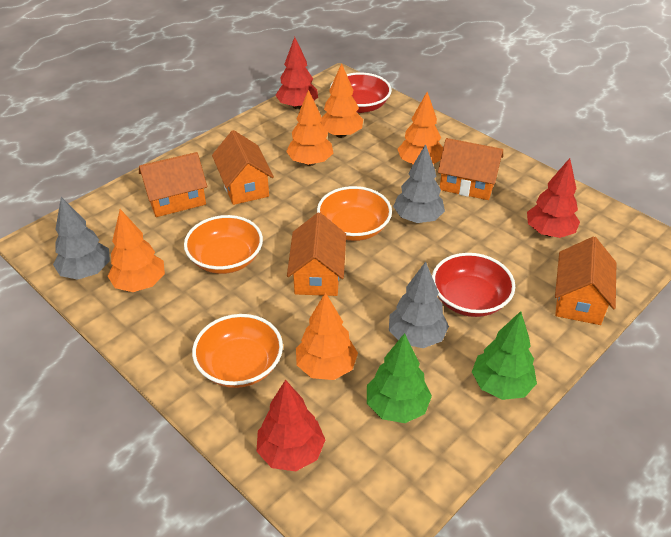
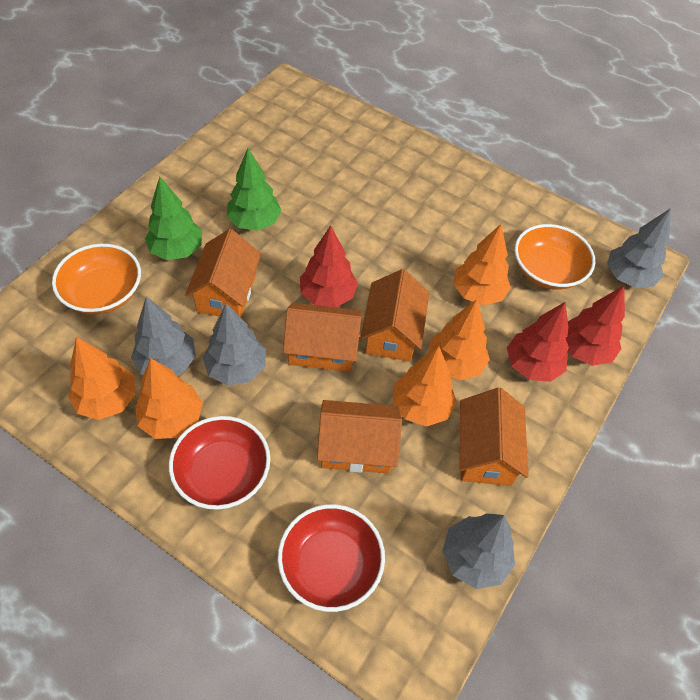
grey tree: [53,197,110,280] [389,262,449,348] [393,144,445,223] = 3 -> [131,297,196,375] [203,303,266,386] [442,513,515,589] [607,208,671,288] = 4
orange bowl: [184,215,263,274] [192,314,283,388] [317,186,392,241] = 3 -> [52,244,141,314] [515,224,595,290] = 2

